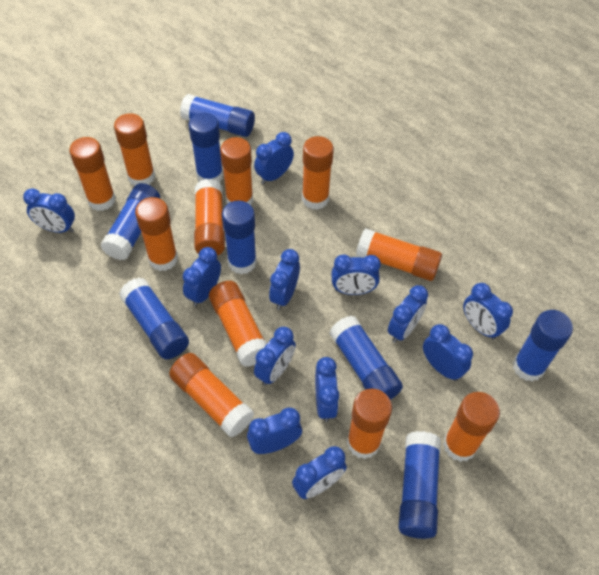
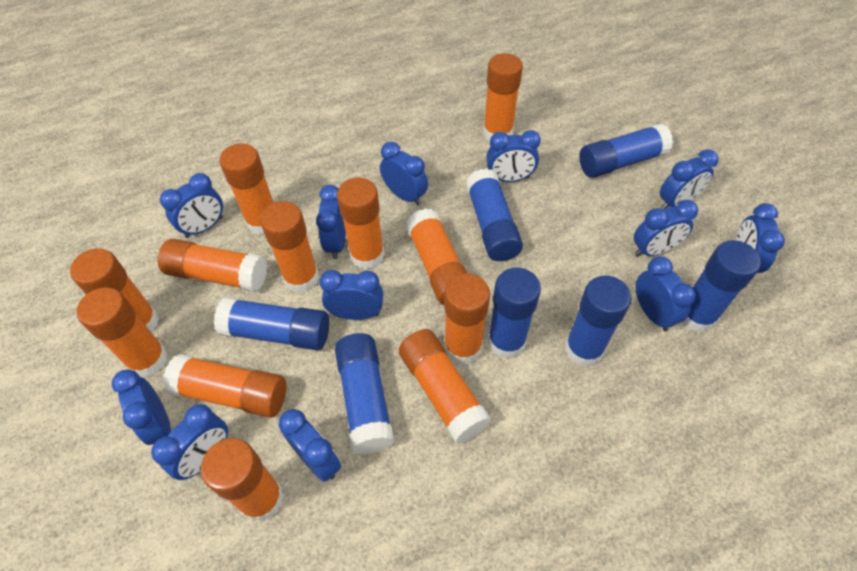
blue glue stick: [101,183,160,260] [119,278,189,359] [180,94,255,137] [189,112,223,183] [222,201,257,274] [329,315,403,400] [398,431,441,539] [513,310,573,381] = 8 -> [214,297,329,350] [335,333,395,454] [466,168,523,261] [488,268,541,359] [565,276,631,367] [579,124,673,178] [682,240,761,332] = 7
orange glue stick: [69,137,116,211] [114,113,155,186] [135,197,178,271] [169,353,254,437] [194,179,225,256] [209,281,267,367] [220,137,253,206] [302,136,334,210] [347,389,392,459] [356,229,442,281] [443,392,500,462] = 11 -> [70,248,159,332] [77,287,168,377] [158,239,267,292] [162,354,286,418] [201,438,284,522] [219,143,274,235] [260,201,319,293] [337,178,385,270] [399,329,491,443] [406,208,467,305] [444,273,490,365] [483,53,523,141] = 12

